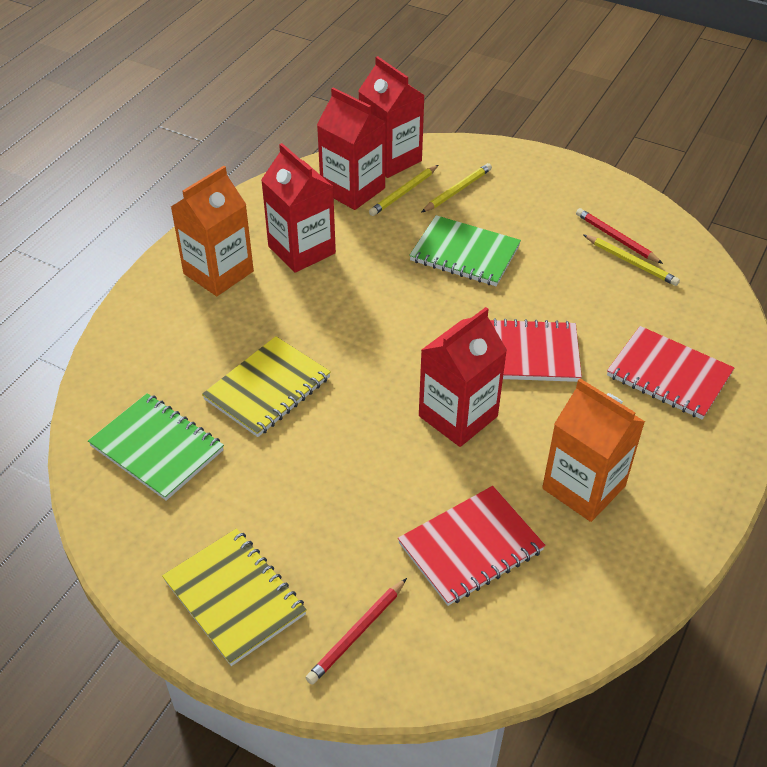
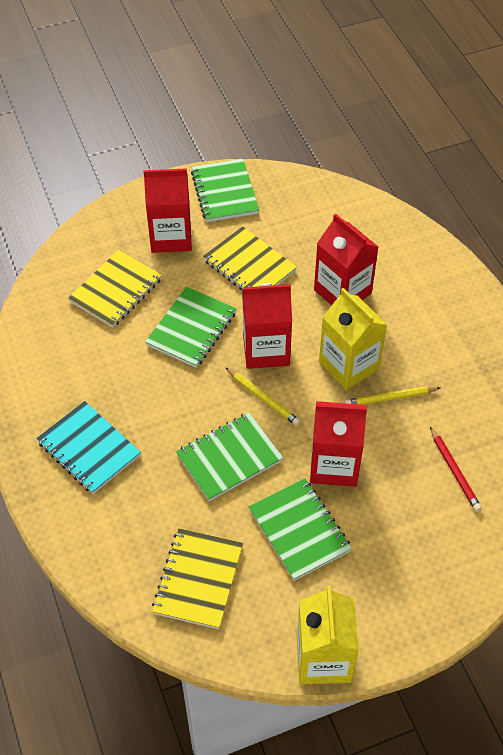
green notebook: [88,393,224,501] [409,215,521,286] = 2 -> [145,287,236,368] [176,413,283,501] [191,159,259,222] [248,478,352,581] = 4
orange carton: [171,166,254,296] [542,378,645,522] = 2 -> none = 0
red notebook: [398,486,545,606] [490,318,582,382] [607,326,734,419] = 3 -> none = 0
red pencil: [306,578,407,685] [576,208,663,264] = 2 -> [430,427,482,512] = 1
turquoise notebook: none = 0 -> [36,401,141,494] = 1
yellow carton: none = 0 -> [297,586,359,684] [319,288,387,390] = 2
yellow notebook: [162,528,307,666] [202,336,331,437] = 2 -> [68,250,162,328] [152,528,243,629] [203,226,297,290] = 3
yellow pencil: [369,165,438,216] [421,163,492,213] [584,235,680,286] = 3 -> [225,367,300,426] [345,386,440,405] = 2

